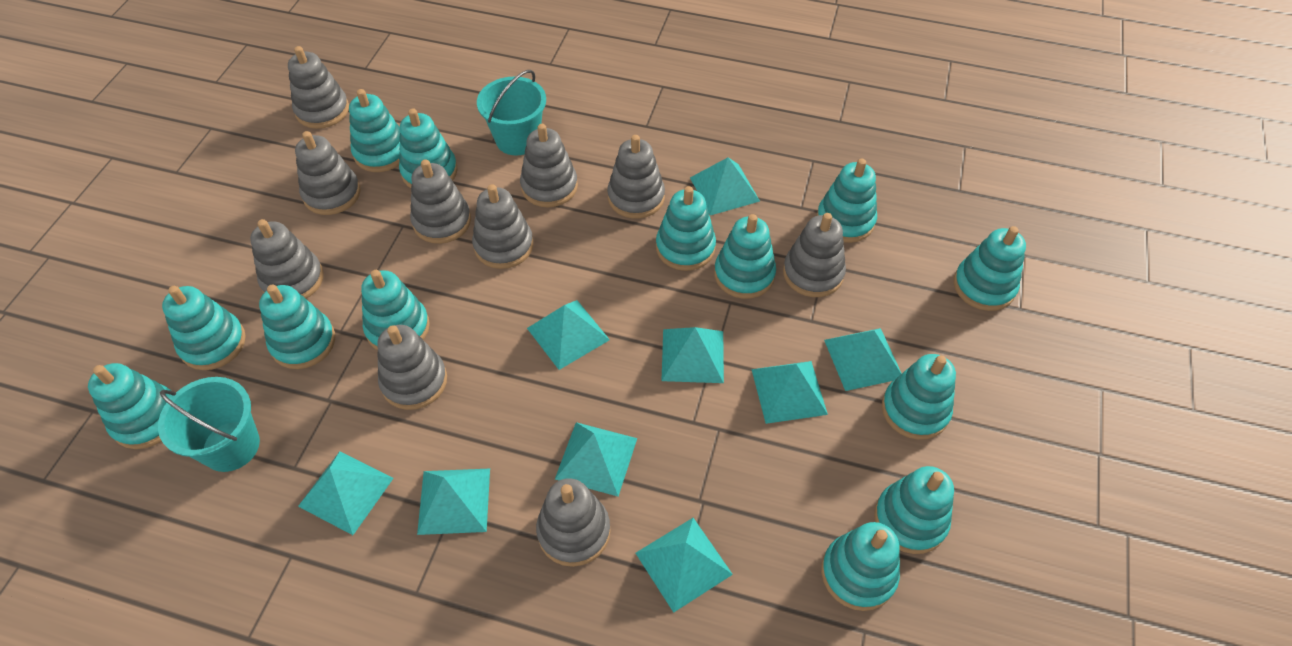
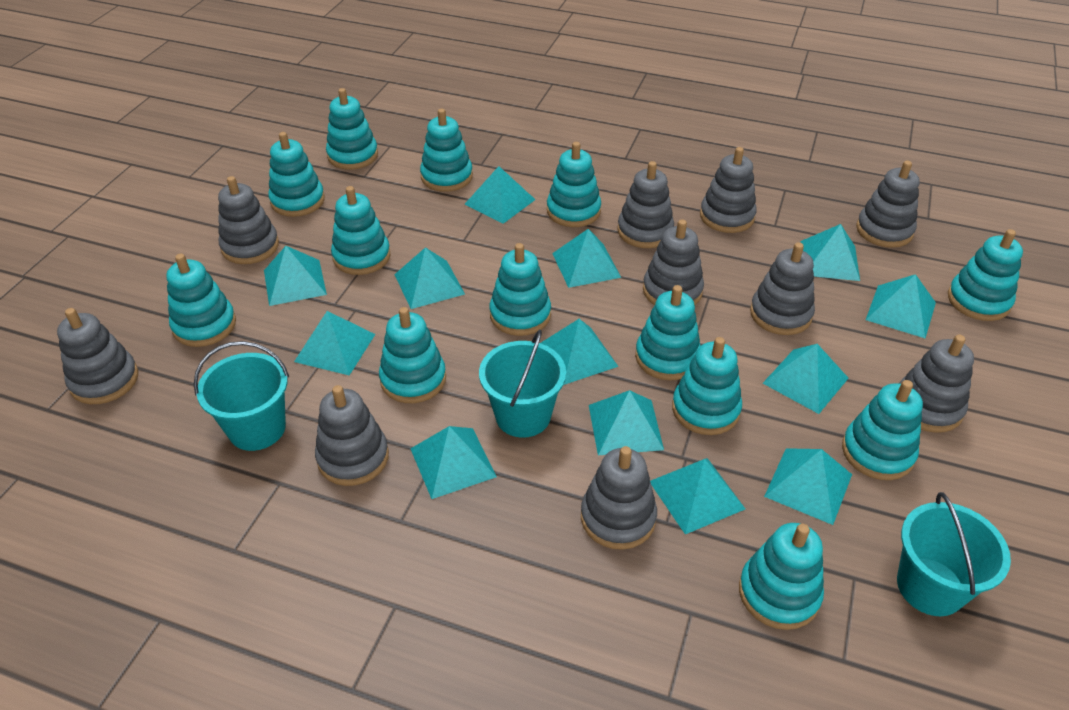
turquoise bucket: [158,377,260,472] [477,70,546,155] = 2 -> [194,341,289,451] [479,329,566,438] [897,492,1011,616] = 3
turquoise pyramid: [298,451,394,535] [417,469,490,535] [527,300,610,370] [555,422,637,496] [636,518,733,613] [661,327,724,383] [690,157,760,215] [751,361,828,424] [824,328,902,391] = 9 -> [264,246,327,306] [294,311,375,375] [394,248,465,309] [410,426,497,499] [464,166,536,224] [541,319,619,385] [552,229,621,288] [589,390,664,455] [650,458,745,534] [763,344,848,414] [764,448,852,525] [801,224,860,281] [866,274,936,338] = 13

